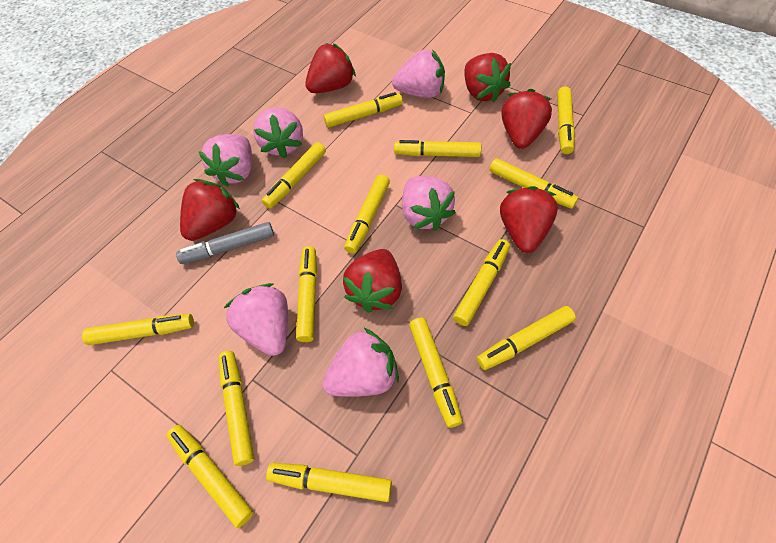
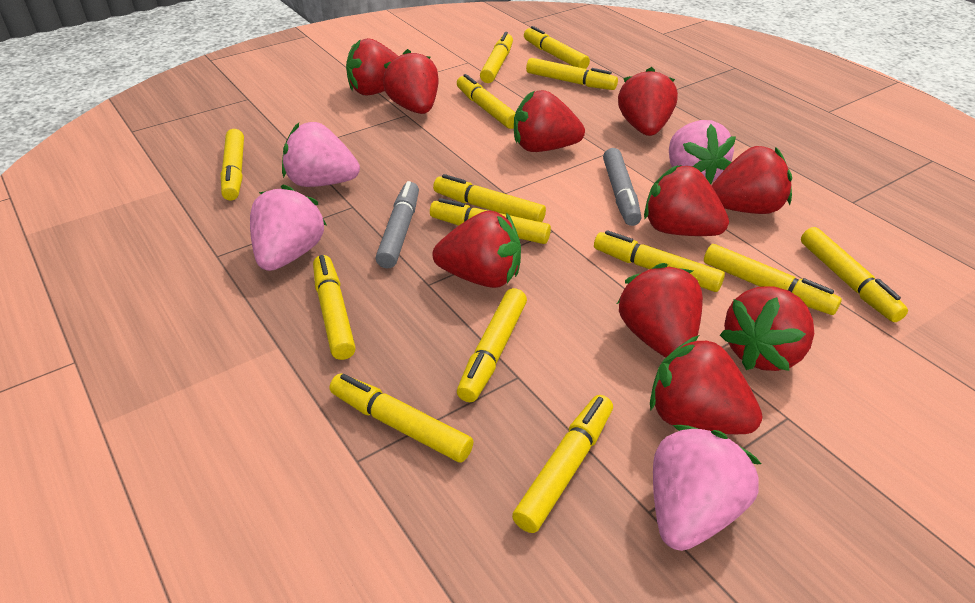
grey marker: [176,222,274,264] = 1 -> [376,181,419,268] [603,148,641,226] = 2
pink strawberry: [198,134,252,187] [224,283,288,356] [253,107,303,158] [323,328,399,397] [392,49,445,98] [402,176,456,231] = 6 -> [250,185,327,271] [282,122,360,187] [653,425,761,551] [669,120,736,184] = 4
red strawberry: [180,179,240,241] [305,43,356,93] [343,249,402,313] [464,53,511,103] [500,186,558,253] [501,89,552,149] = 6 -> [346,38,399,95] [383,49,439,114] [432,210,521,288] [514,90,585,152] [617,263,703,358] [618,67,678,136] [644,165,729,236] [650,335,763,434] [712,146,792,214] [720,286,814,371] = 10

